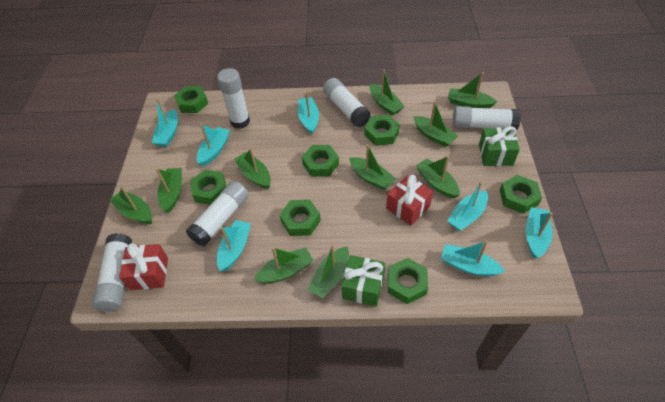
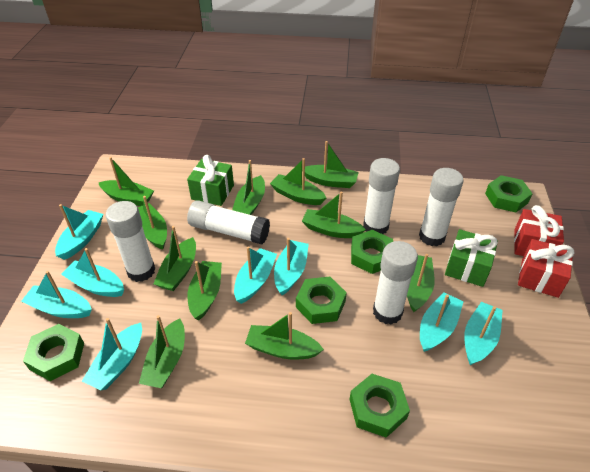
green boat: [110,186,152,224] [156,168,182,213] [234,148,271,189] [254,247,314,283] [308,245,349,298] [349,144,396,190] [370,69,405,116] [413,101,458,147] [416,156,460,199] [448,72,497,108] = 10 -> [99,157,154,206] [138,196,167,250] [139,315,185,388] [153,226,196,291] [188,261,222,321] [232,160,265,215] [245,312,324,360] [270,158,326,205] [302,192,366,238] [305,141,359,188] [407,254,435,312] = 11
green nut: [174,86,208,113] [190,170,226,205] [280,200,321,236] [302,145,339,177] [365,115,400,146] [388,258,428,304] [500,175,542,214] = 7 -> [23,324,84,381] [296,277,347,324] [349,374,410,438] [351,230,393,274] [485,175,533,212] = 5
turquoise boat: [152,99,178,147] [197,124,230,166] [217,220,251,272] [298,91,319,134] [441,240,505,276] [447,182,488,231] [525,207,553,259] = 7 -> [21,271,92,318] [55,204,103,260] [61,248,124,297] [82,318,142,390] [234,246,277,304] [274,238,309,295] [420,292,464,352] [464,302,503,365] = 8

